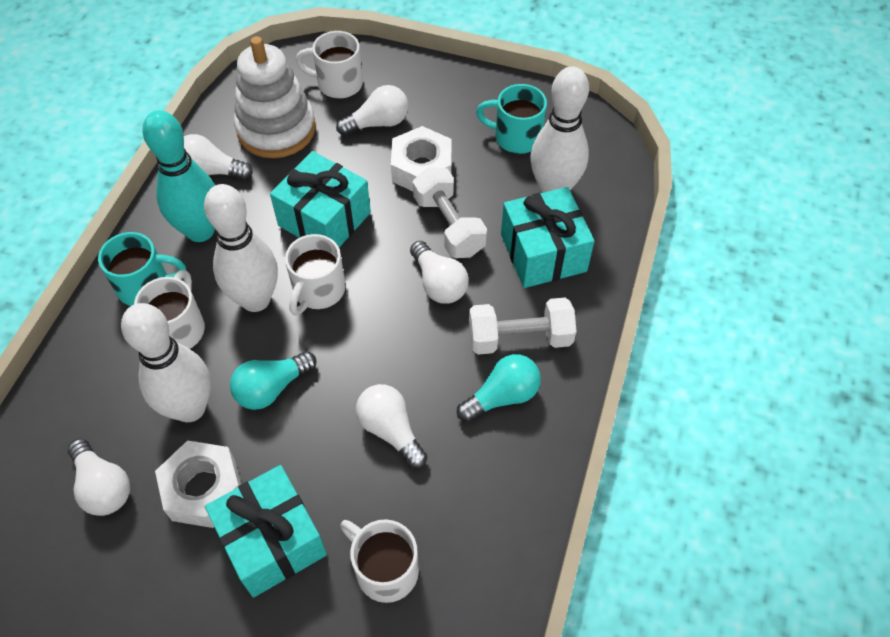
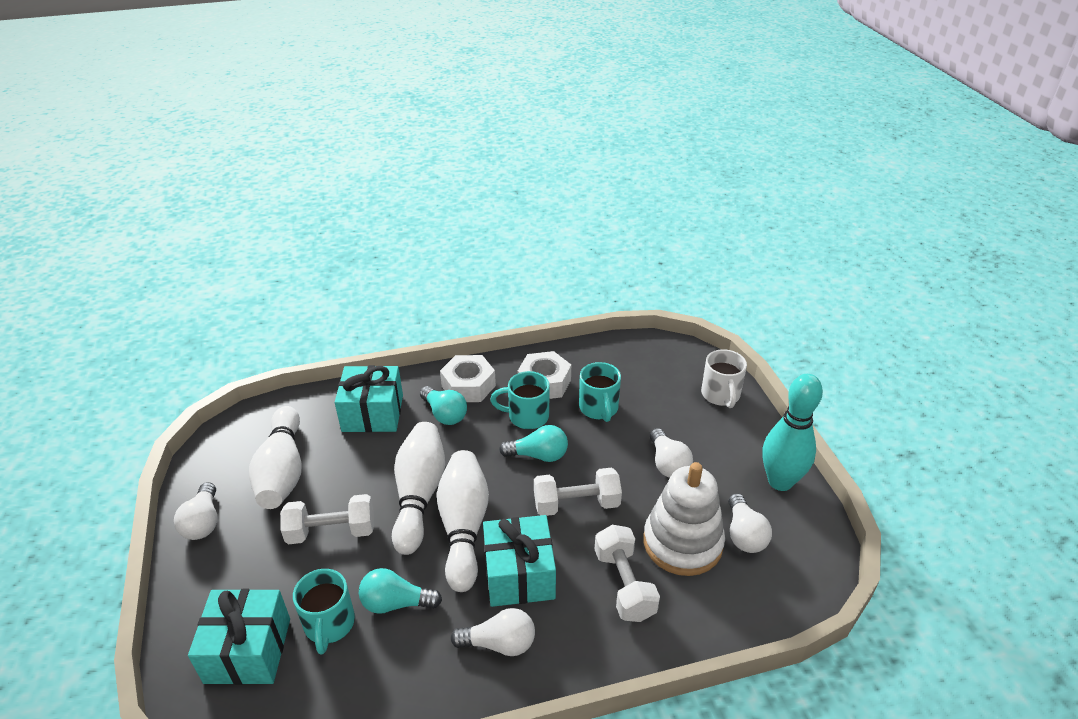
turquoise light bulb: [230,351,317,410] [457,354,541,422] = 2 -> [359,568,442,614] [420,386,467,425] [499,425,568,462] = 3
turquoise mug: [98,232,186,306] [476,84,547,154] = 2 -> [293,569,355,655] [490,371,550,429] [579,362,621,422] = 3
white dumbbell: [413,167,487,258] [469,298,577,355] = 2 -> [280,494,374,544] [534,468,622,516] [595,525,660,622] = 3
white light bulb: [68,439,130,516] [184,134,253,180] [336,85,408,136] [356,384,427,469] [410,241,469,304] = 5 -> [174,482,217,540] [450,608,535,656] [650,428,693,478] [728,493,772,553] = 4
white mug: [134,270,205,349] [285,234,346,315] [296,31,363,98] [340,519,419,603] = 4 -> [701,349,747,408] = 1

